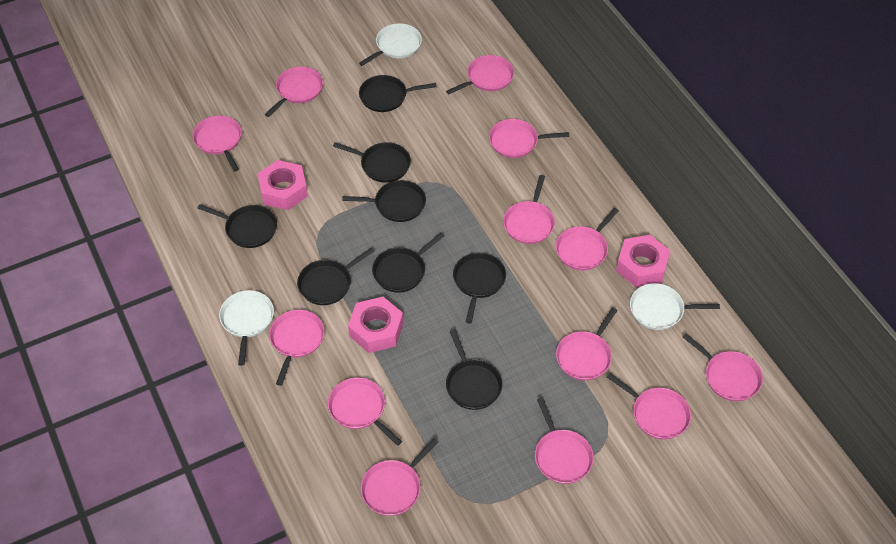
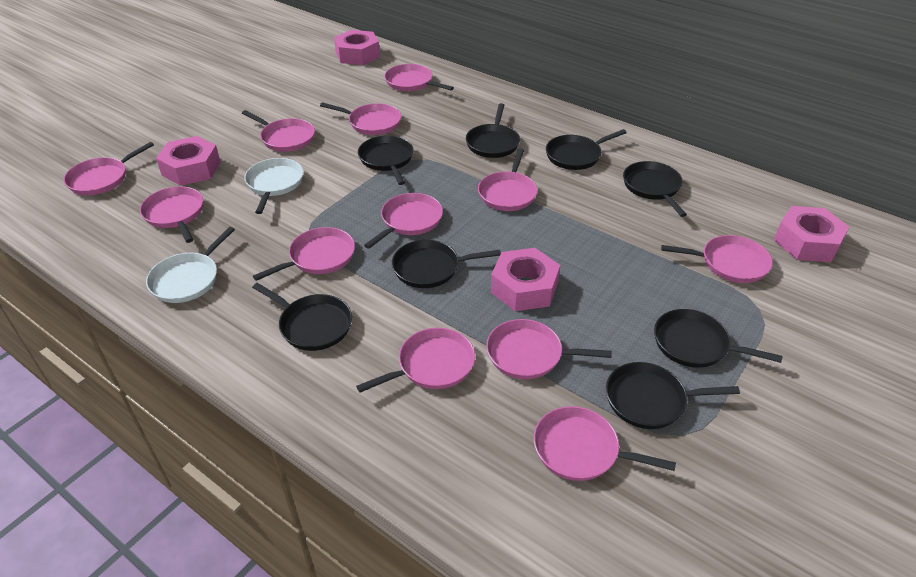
pink nut: [258,160,308,210] [348,297,403,353] [616,235,670,287] = 3 -> [156,136,221,186] [334,30,380,65] [491,248,560,311] [774,206,849,262] = 4
pink pan: [192,116,242,172] [265,66,323,117] [269,310,324,386] [328,377,402,446] [361,438,438,516] [446,55,514,95] [489,119,569,158] [503,175,555,244] [535,397,594,484] [556,208,619,271] [556,307,618,381] [607,373,691,440] [683,333,763,401] = 13 -> [64,142,154,195] [140,186,203,243] [242,110,315,152] [253,227,355,281] [320,102,401,135] [356,328,475,393] [364,193,443,249] [384,64,454,91] [478,148,538,211] [486,319,612,379] [534,406,676,481] [661,235,773,283] = 12
white pan: [219,290,274,366] [359,23,422,66] [630,283,720,330] = 3 -> [146,227,235,303] [244,158,304,214] = 2

